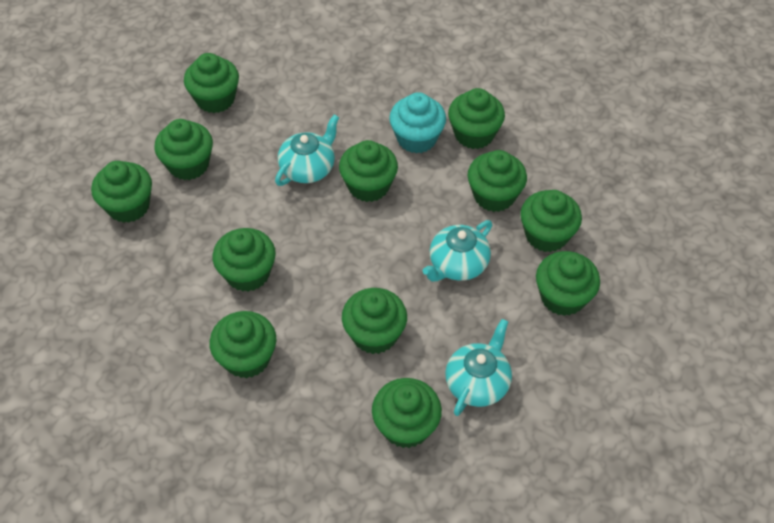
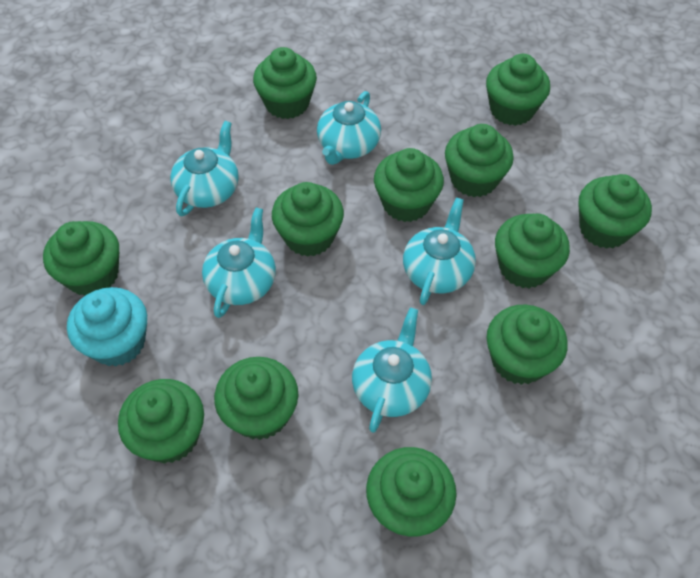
turquoise teapot: [275,115,339,186] [423,220,492,281] [445,319,512,416] = 3 -> [170,121,239,216] [202,208,276,318] [317,91,381,165] [352,308,432,433] [403,198,476,305] = 5

